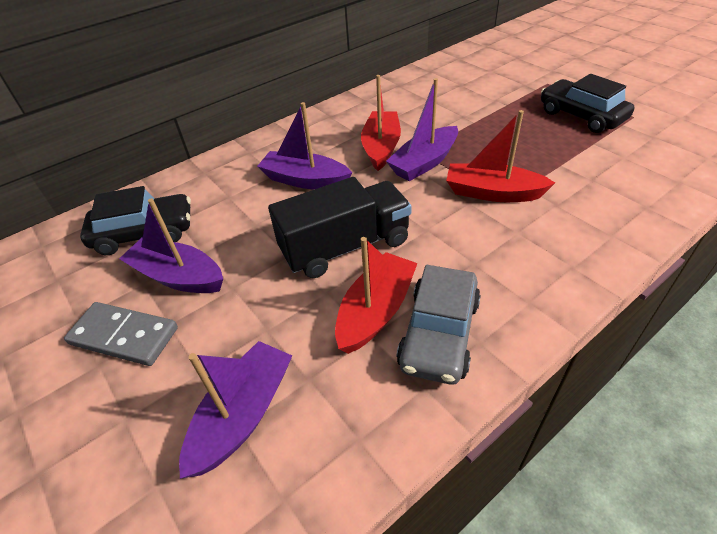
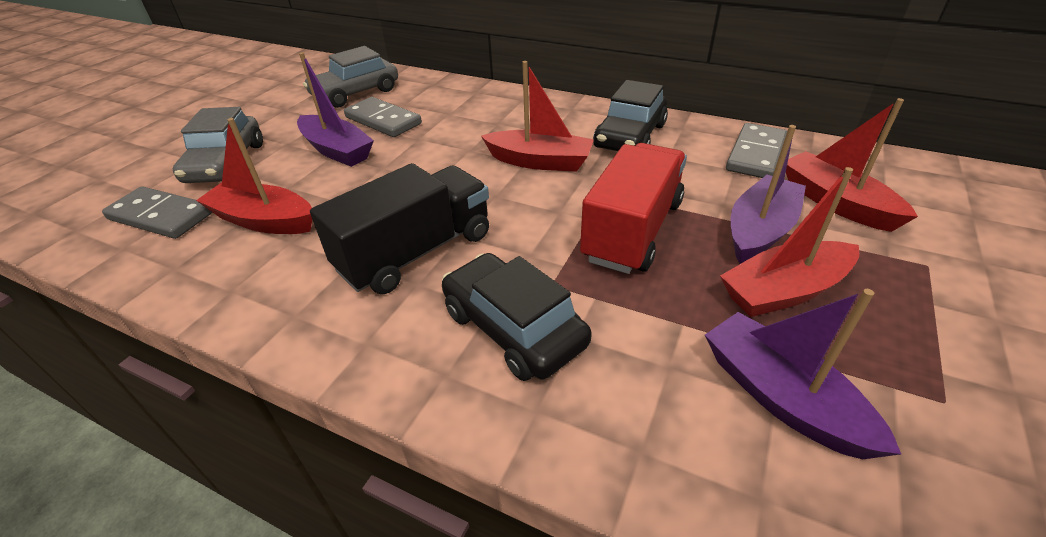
grey car: [396,265,481,385] = 1 -> [173,107,263,183] [303,46,398,108] = 2
grey domino: [64,302,178,366] = 1 -> [102,186,212,239] [344,97,422,137] [726,123,787,178] = 3
purple boat: [119,198,223,293] [179,341,292,479] [257,102,352,189] [386,78,458,181] = 4 -> [297,52,374,167] [705,289,901,459] [731,125,806,264] = 3
red boat: [335,237,418,354] [361,75,401,171] [446,110,555,202] = 3 -> [196,118,312,234] [481,61,594,172] [720,167,859,317] [786,98,918,232] = 4
red truck: none = 0 -> [580,143,687,274] = 1

